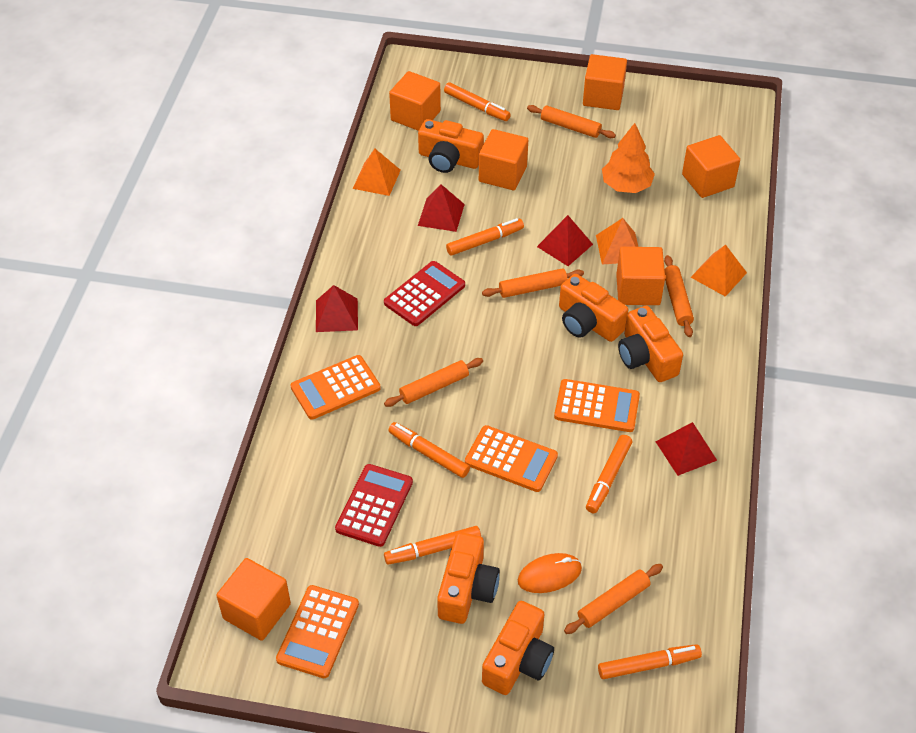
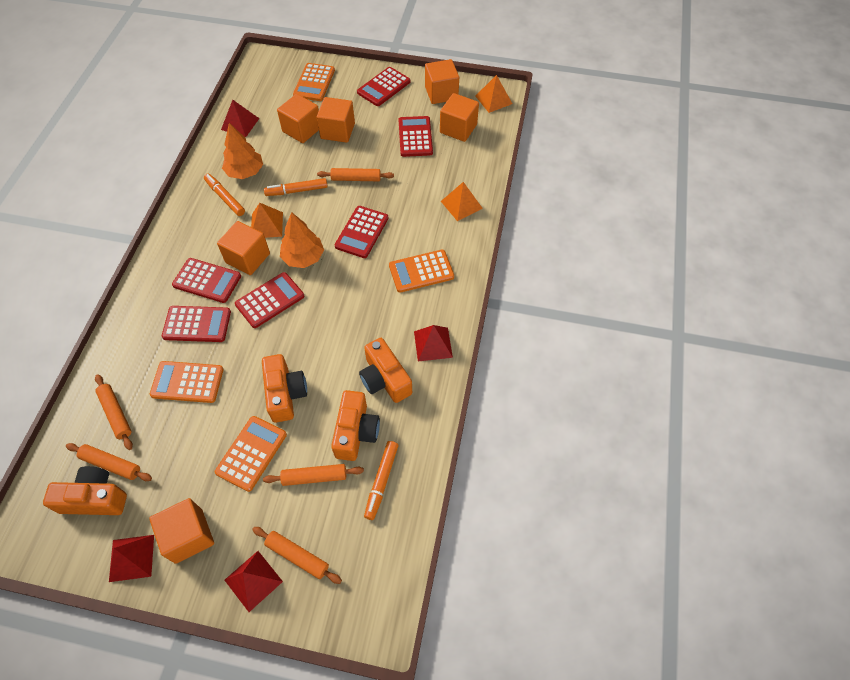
orange camera: [418,119,484,173] [437,532,500,624] [482,601,554,695] [559,274,628,342] [618,306,683,382] = 5 -> [43,466,127,515] [262,354,307,423] [331,390,380,461] [359,338,412,403] = 4
orange marker: [384,526,481,565] [388,422,470,478] [444,82,511,121] [446,218,524,256] [586,435,632,513] [598,644,702,679] = 6 -> [204,174,245,216] [264,178,328,196] [364,441,398,520] = 3
orange mouse: [518,553,582,593] = 1 -> none = 0
orange tree: [602,123,655,193] = 1 -> [222,123,263,179] [280,212,324,268] = 2
red calculator: [335,464,413,547] [384,261,465,326] = 2 -> [162,306,231,342] [172,258,241,303] [235,272,304,328] [335,206,389,258] [357,67,411,106] [398,116,433,157] = 6

